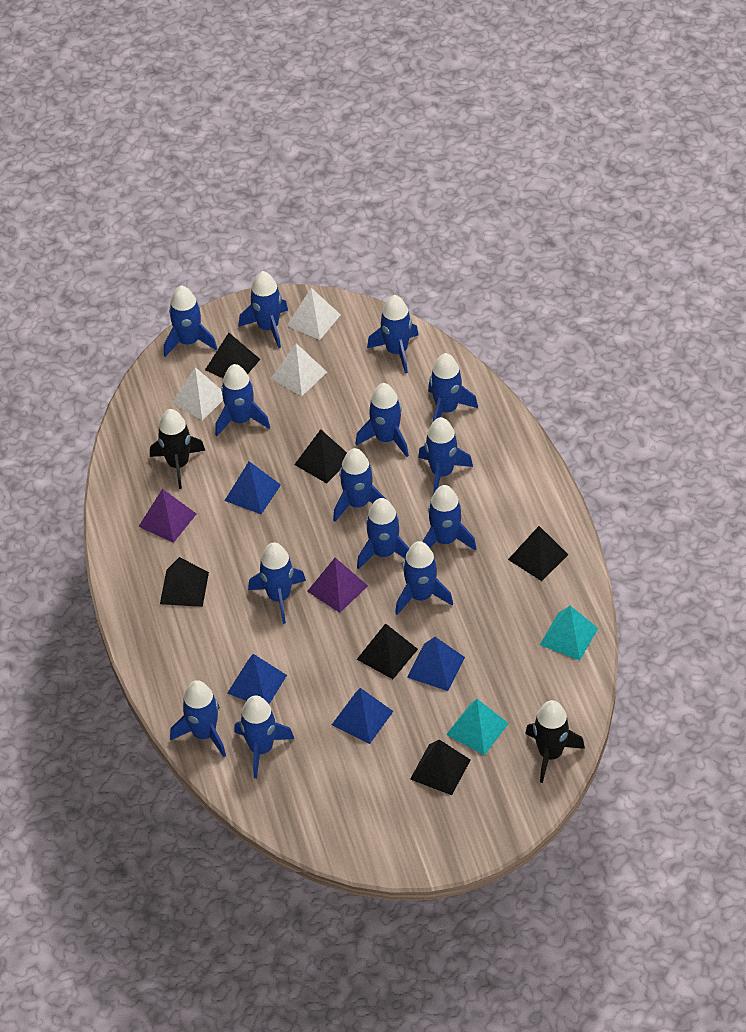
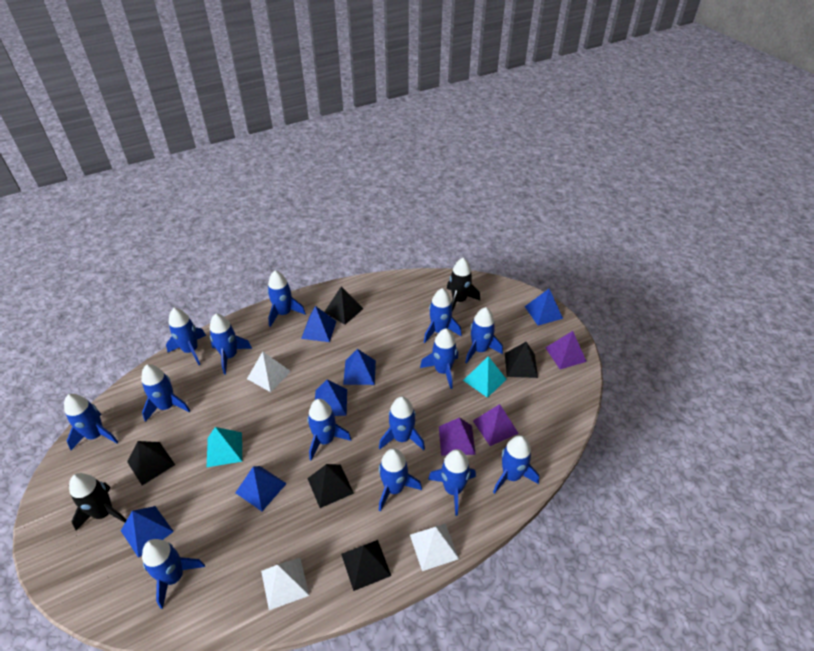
black pyramid: [160,557,209,607] [205,333,261,378] [294,429,347,483] [357,623,418,679] [410,740,470,795] [508,526,568,581] = 6 -> [127,441,175,486] [307,464,354,508] [325,287,363,325] [341,540,391,591] [505,342,538,378] = 5
blue pyramid: [225,461,281,514] [227,654,287,704] [332,688,393,744] [407,637,465,691] = 4 -> [121,506,174,558] [235,466,287,511] [301,306,336,342] [315,380,347,416] [343,349,376,385] [524,289,563,325] = 6
purple pyramid: [138,489,196,543] [307,558,368,613] = 2 -> [439,418,476,456] [473,404,519,446] [545,331,587,369] = 3

